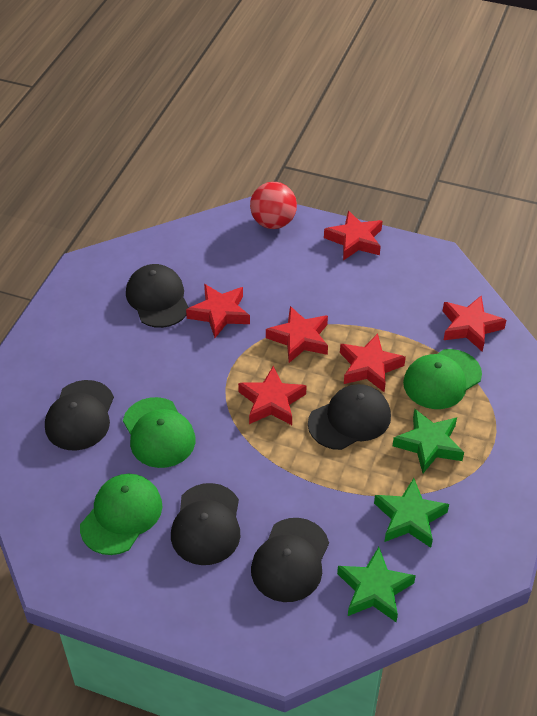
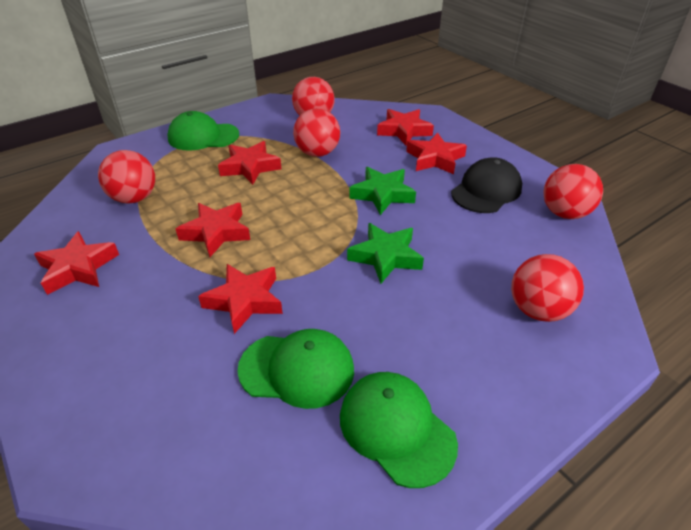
black cap: [45,380,114,451] [126,264,189,328] [171,483,240,565] [251,518,329,602] [308,384,391,450] = 5 -> [451,157,522,213] = 1
green star: [337,547,416,622] [374,478,449,548] [393,408,464,473] = 3 -> [347,223,424,284] [349,167,416,215] = 2
red ball: [250,182,297,229] = 1 -> [98,150,155,204] [292,77,335,116] [293,108,340,157] [511,254,584,322] [543,164,603,219] = 5

